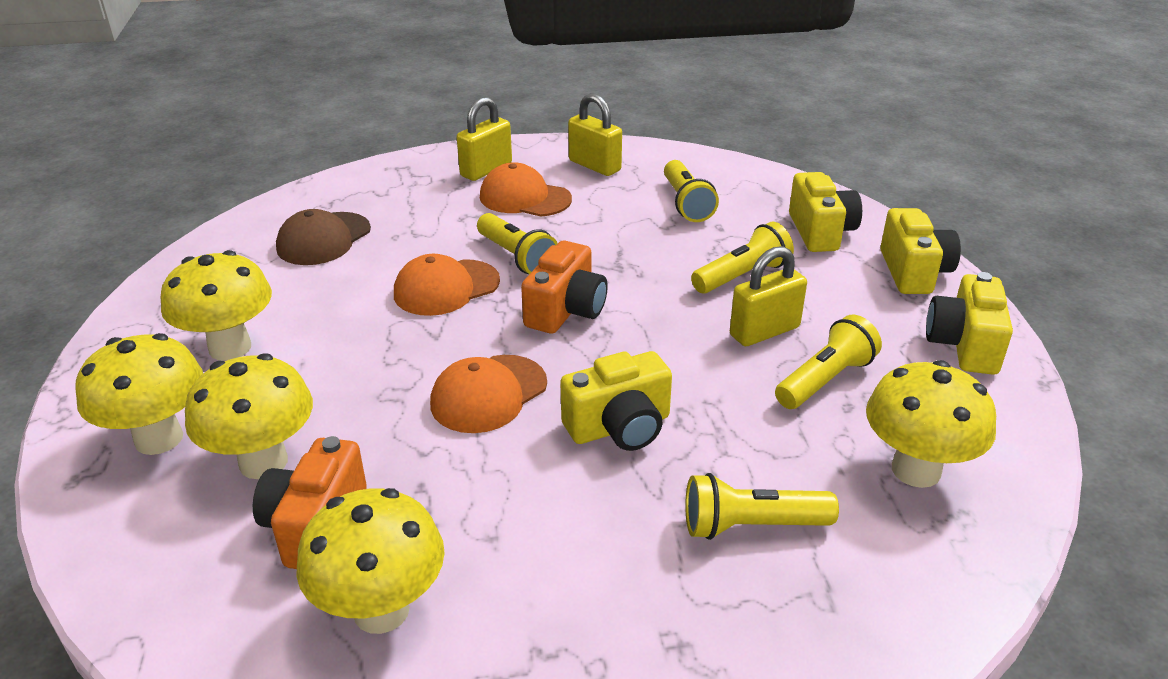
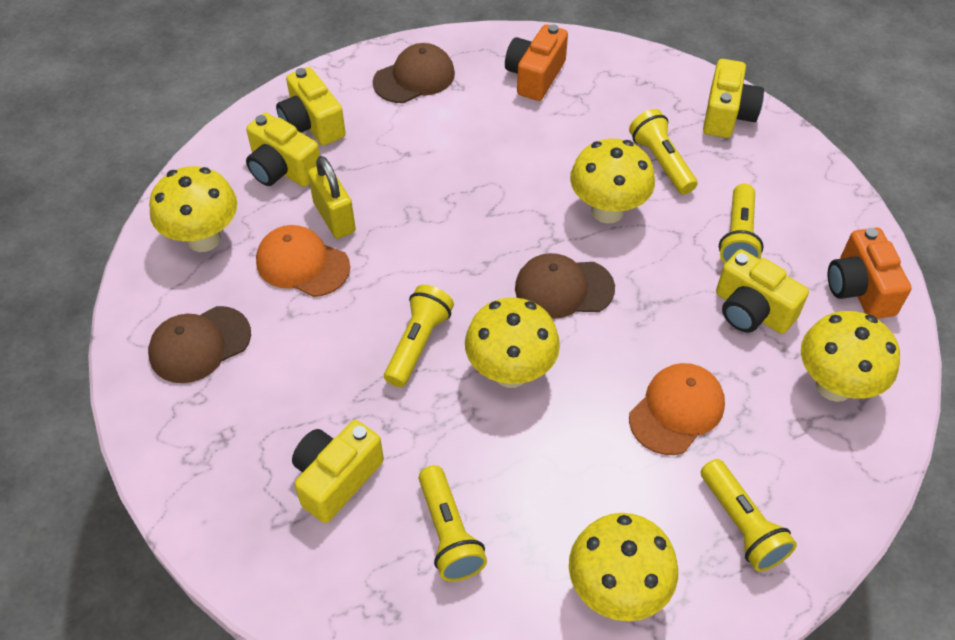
brown cap: [276,209,371,265] = 1 -> [148,306,251,383] [373,43,455,103] [515,253,615,319] = 3
orange cap: [394,254,500,316] [430,355,547,433] [480,162,572,217] = 3 -> [256,225,350,297] [629,363,725,455] = 2
yellow camera: [560,351,672,451] [789,172,862,252] [880,208,961,294] [926,272,1013,375] = 4 -> [246,113,320,187] [276,67,346,146] [292,420,384,523] [703,59,764,138] [716,249,809,334] = 5
yellow padlock: [457,97,512,181] [568,93,622,176] [730,246,807,346] = 3 -> [308,156,356,239] = 1

